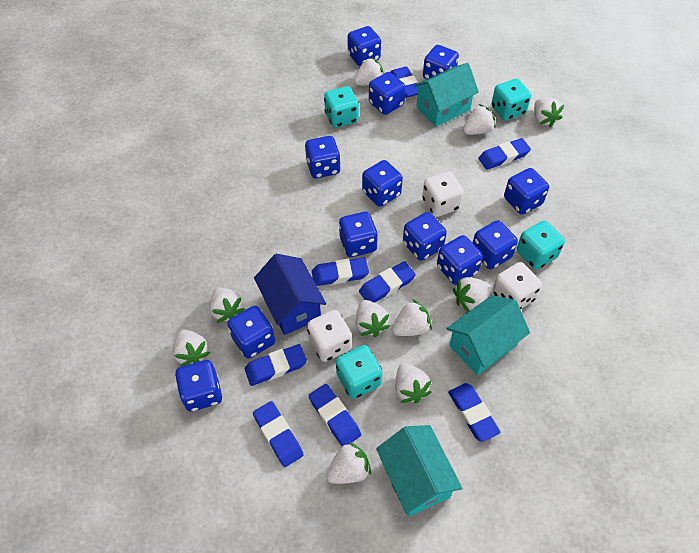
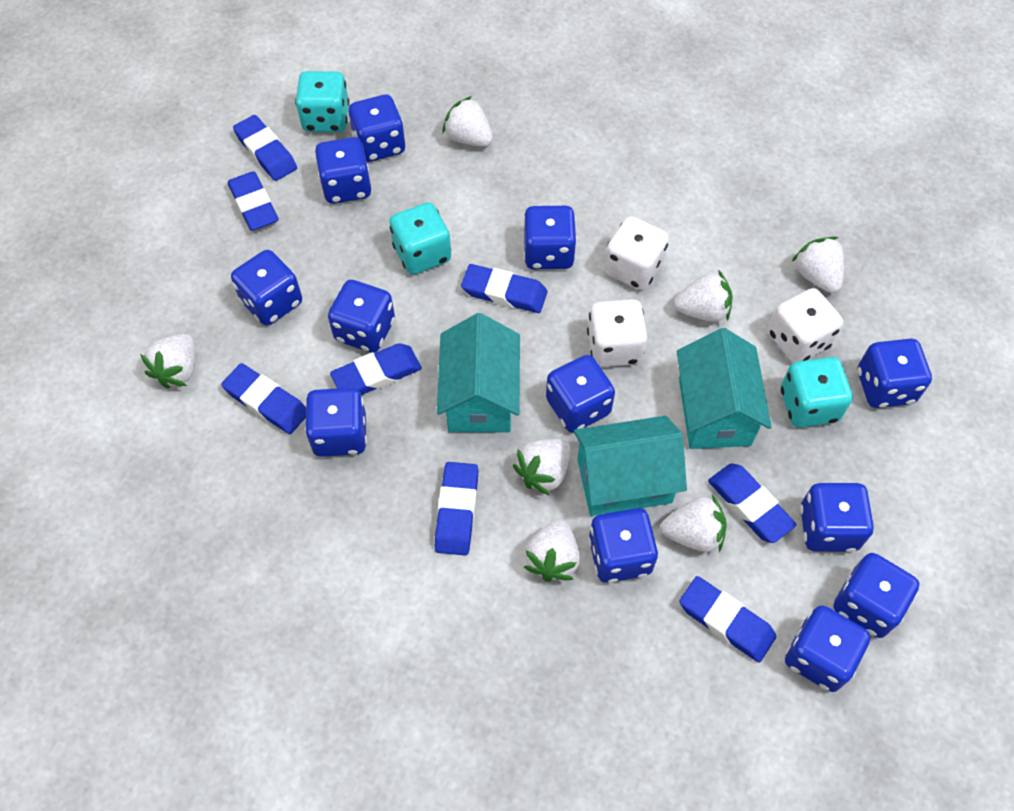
blue house: [254,254,326,335] = 1 -> none = 0
turquoise dice: [324,86,359,128] [336,345,382,399] [491,79,531,121] [517,221,565,270] = 4 -> [295,71,349,132] [389,202,451,275] [781,357,852,428] = 3
white strawberry: [173,329,210,367] [209,287,245,323] [326,441,371,484] [354,57,384,86] [356,300,390,337] [392,300,432,336] [395,363,431,403] [453,277,492,312] [463,104,496,135] [534,98,564,127] = 10 -> [140,334,195,389] [442,96,493,147] [513,439,571,496] [524,519,580,582] [660,495,727,552] [674,270,733,322] [792,236,844,293] = 7

